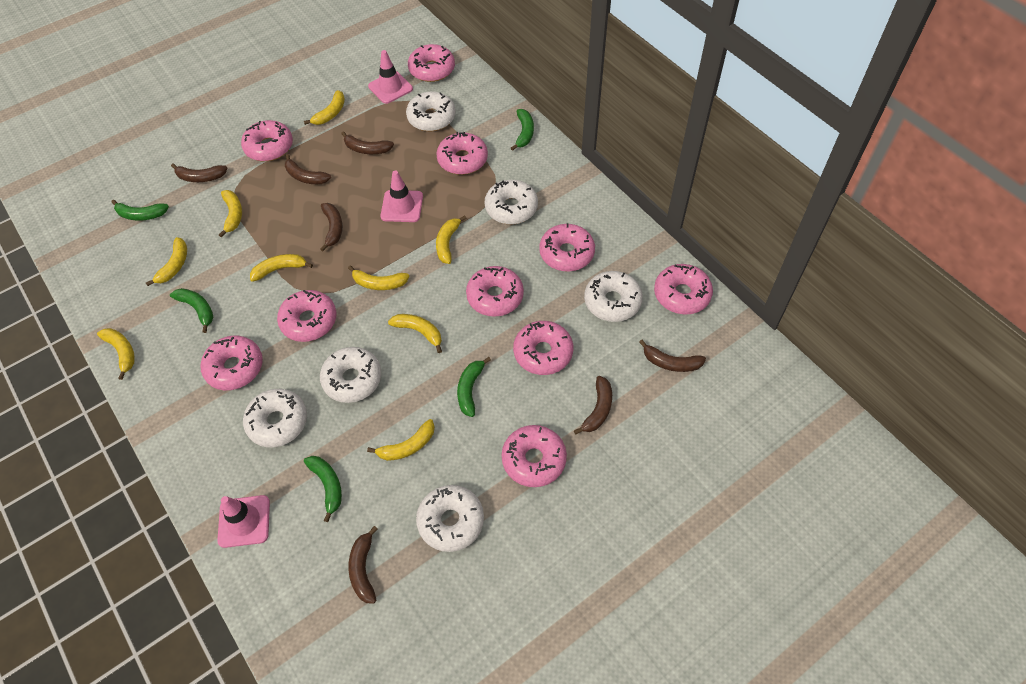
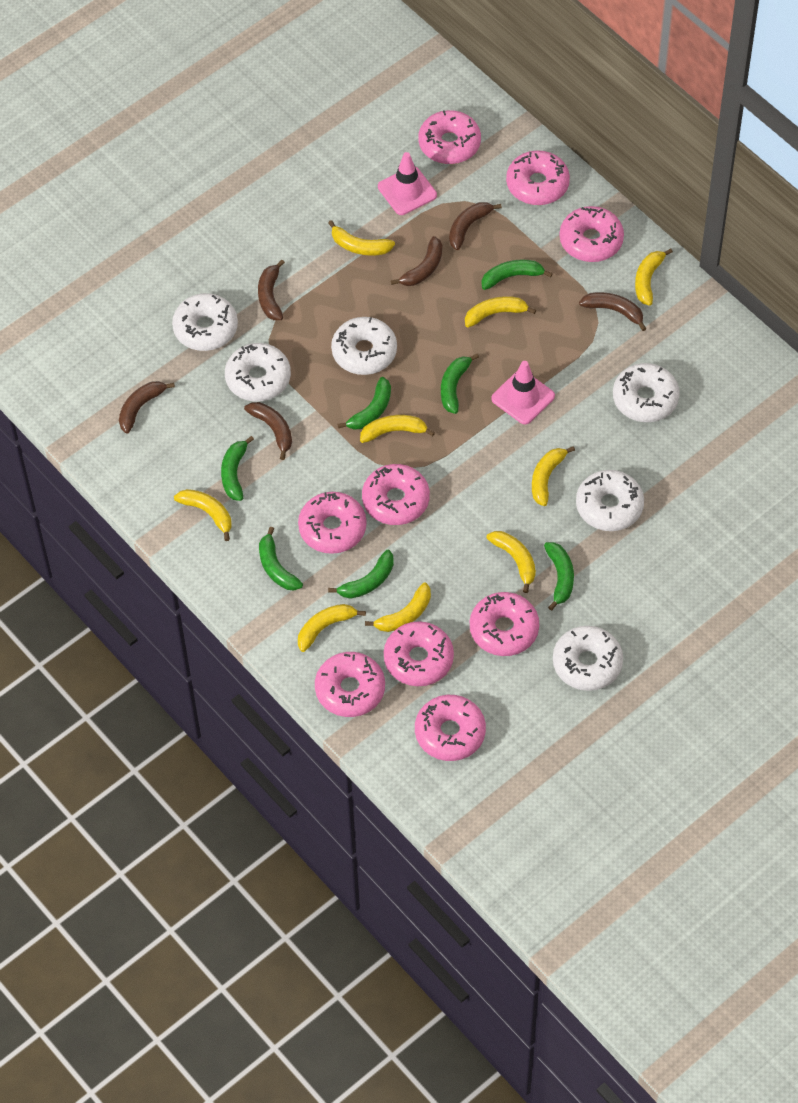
brown banana: [171,164,228,182] [285,154,331,184] [320,203,343,251] [341,131,394,154] [348,526,378,604] [574,376,612,435] [639,340,706,372] = 7 -> [119,381,175,434] [244,402,292,460] [258,260,285,320] [391,236,442,286] [449,202,502,250] [579,292,646,331] = 6
green banana: [112,199,169,221] [170,288,213,333] [304,456,342,522] [457,357,491,417] [511,109,534,151] = 5 -> [221,436,254,501] [259,527,303,591] [328,550,394,599] [338,377,391,430] [441,354,479,414] [482,260,553,290] [544,542,574,611] = 7
pink donut: [200,335,263,390] [241,120,293,161] [277,290,337,342] [408,44,455,82] [436,132,488,175] [466,266,524,317] [502,425,567,487] [513,321,573,375] [539,223,595,272] [654,264,713,315] = 10 -> [298,492,367,554] [315,652,385,717] [362,464,430,525] [384,621,454,686] [415,695,486,761] [418,110,481,164] [470,592,539,656] [506,150,570,205] [560,206,624,262] = 9
pink traffic cone: [217,495,270,548] [368,50,413,104] [381,170,423,222] = 3 -> [378,152,437,215] [491,361,555,425] = 2

